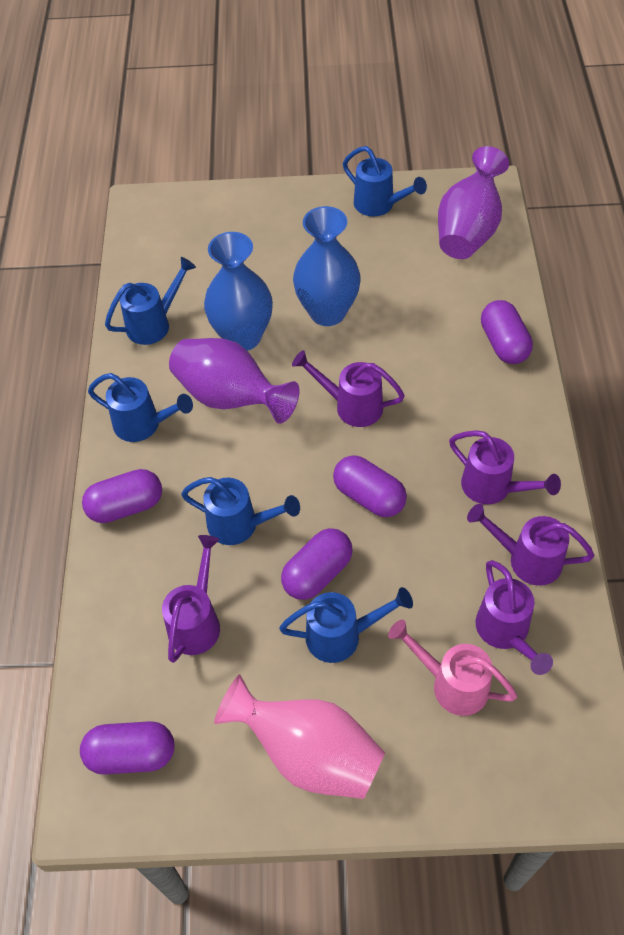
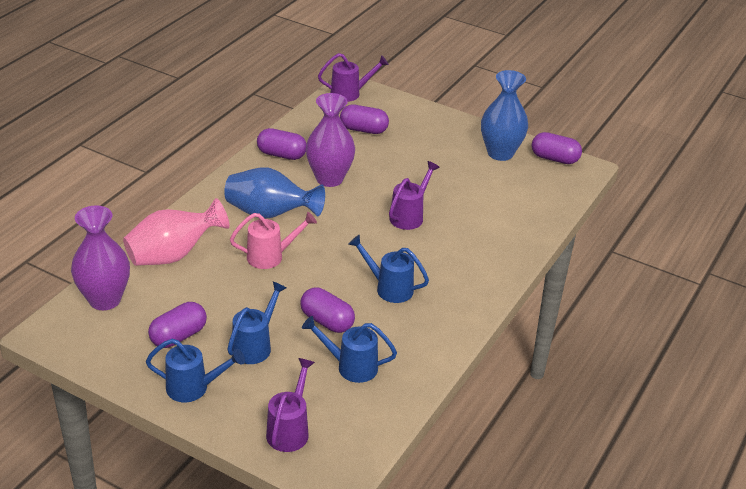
blue watering can: [88,373,193,442] [105,257,196,345] [181,477,300,545] [279,587,413,663] [343,146,427,216] = 5 -> [146,339,245,402] [227,281,287,364] [302,316,397,383] [348,235,429,303] = 4
purple watering can: [162,535,220,663] [292,350,405,427] [449,430,561,504] [467,504,594,586] [476,560,553,675] = 5 -> [266,358,315,452] [318,53,389,102] [389,161,440,230] = 3

